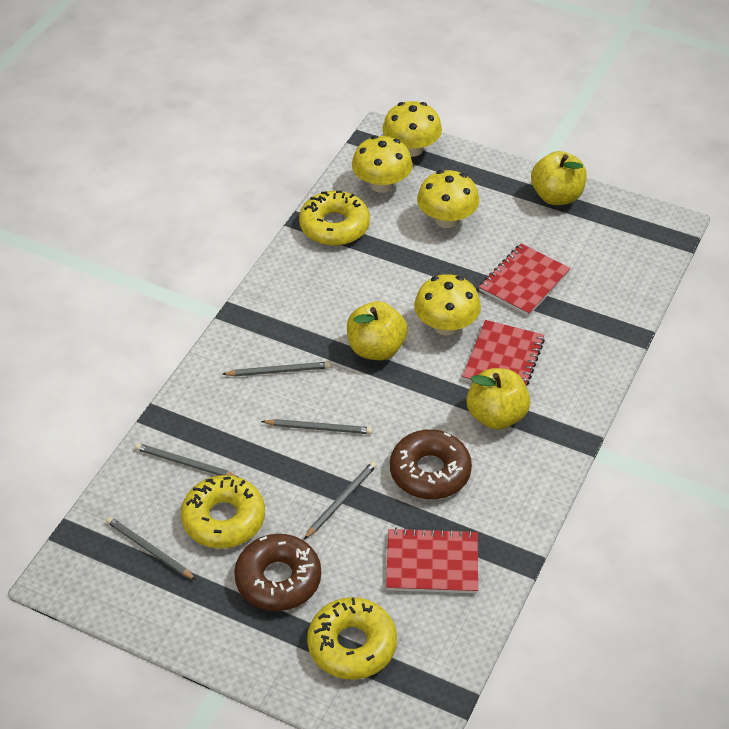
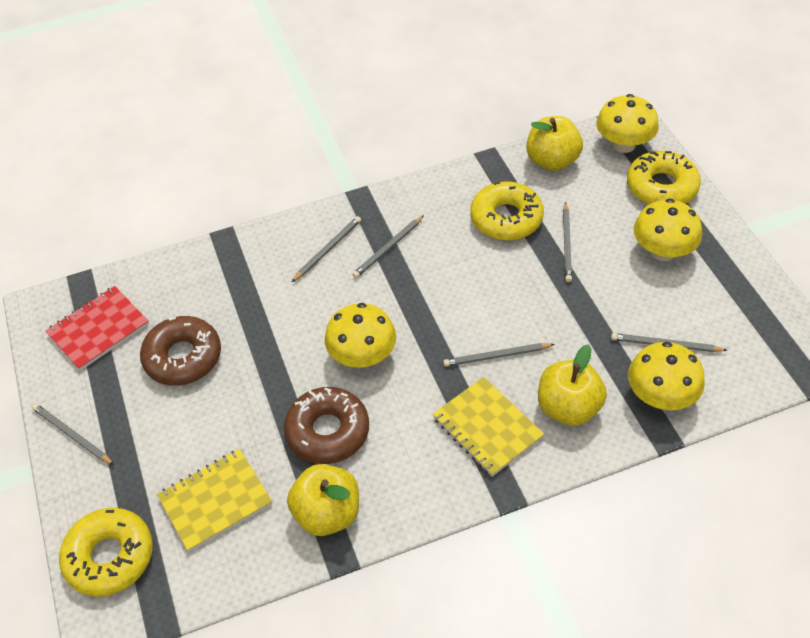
grey pencil: [106,516,196,580] [135,443,238,477] [223,362,331,376] [261,419,373,434] [304,461,377,539] = 5 -> [32,403,114,465] [292,216,361,282] [352,215,424,278] [443,343,555,367] [563,202,572,282] [611,333,728,352] = 6
red notebook: [386,528,478,593] [462,320,545,386] [479,244,571,316] = 3 -> [46,286,149,371] = 1
yellow notebook: none = 0 -> [157,449,272,552] [433,377,544,477] = 2

